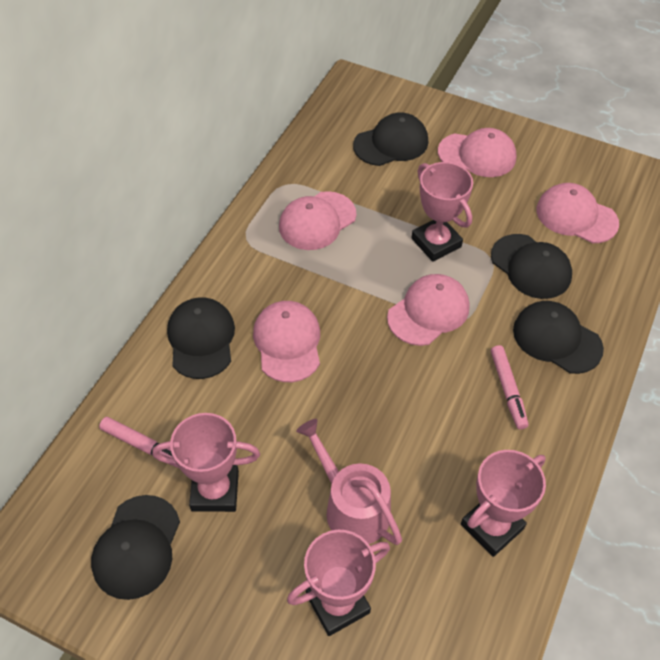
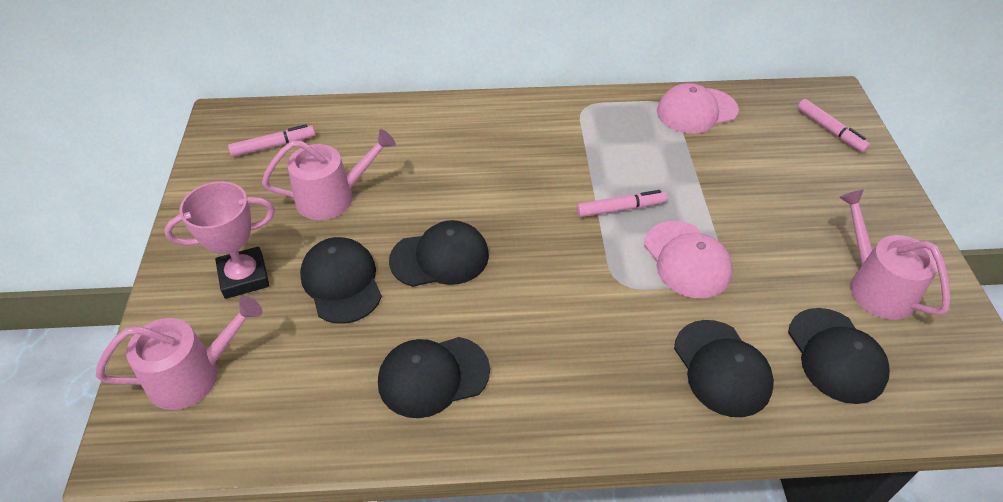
pink cap: [253,301,320,382] [279,191,356,250] [387,274,469,346] [438,128,517,177] [536,183,619,243] = 5 -> [644,221,733,298] [657,83,739,134] = 2
pink marker: [99,417,179,468] [491,345,529,430] = 2 -> [228,124,315,157] [577,190,667,217] [798,99,870,152] = 3
pink trophy: [152,413,260,512] [287,530,390,636] [411,162,473,262] [461,450,546,557] = 4 -> [164,181,275,299] = 1
pink watering can: [296,419,402,545] = 1 -> [96,296,262,410] [262,129,396,220] [839,190,951,320] = 3

